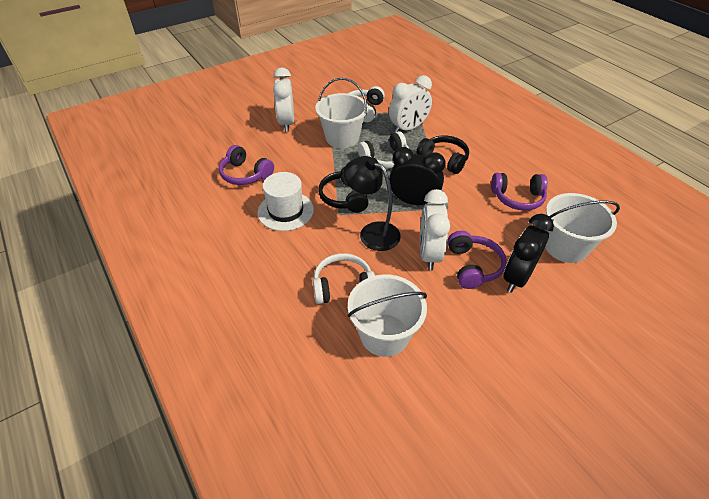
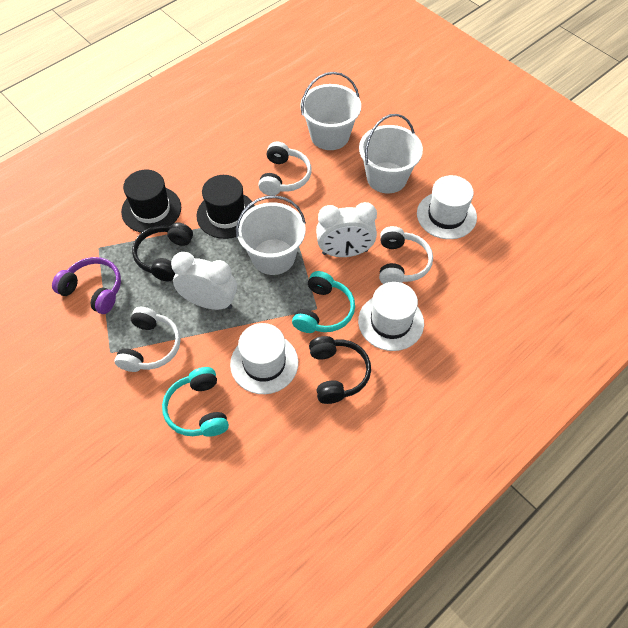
black clock: [389,147,445,205] [503,214,554,293] = 2 -> none = 0
black hat: none = 0 -> [121,170,181,233] [196,175,255,239] = 2
black lamp: [344,156,401,251] = 1 -> none = 0
purple headphones: [219,145,274,185] [447,231,507,289] [491,173,548,211] = 3 -> [52,257,121,314] = 1
turquoise headphones: none = 0 -> [162,367,229,437] [292,271,355,333] = 2
white clock: [273,67,294,132] [389,75,432,133] [420,189,450,270] = 3 -> [171,252,237,310] [316,202,377,257] = 2
white hat: [258,172,314,231] = 1 -> [230,323,298,394] [358,282,424,351] [417,175,477,239] = 3

